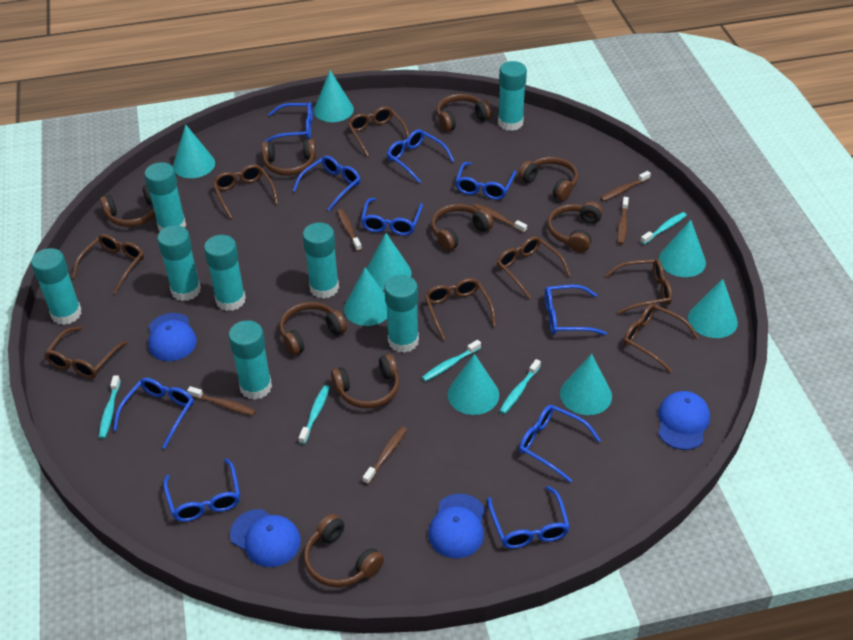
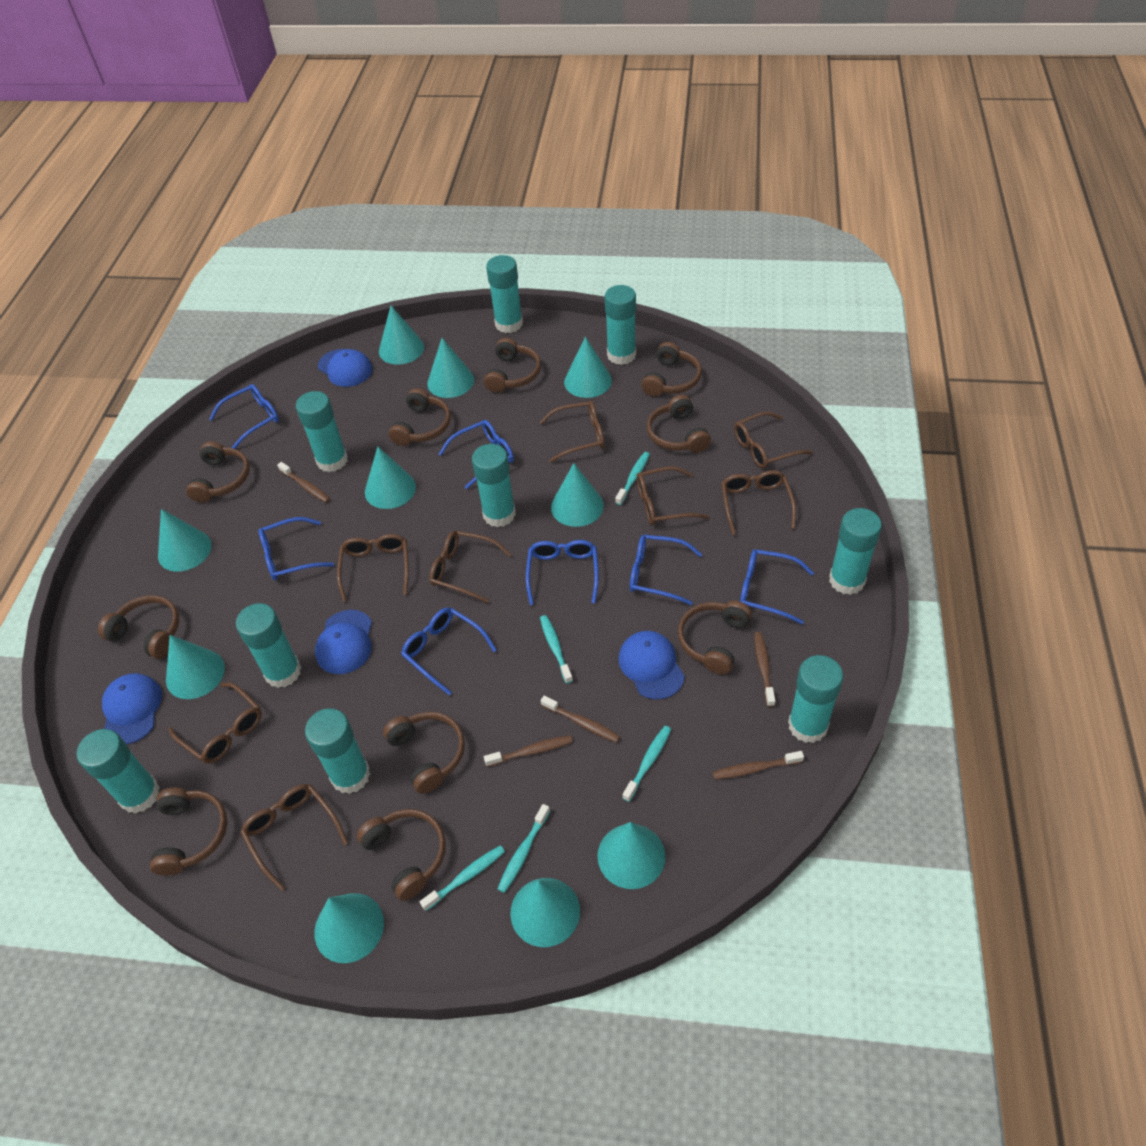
blue glasses: [113,378,194,449] [163,458,240,522] [264,102,313,142] [293,156,361,211] [361,198,423,236] [387,129,454,183] [455,162,516,200] [487,486,570,549] [519,405,601,483] [545,285,607,335] = 10 -> [209,384,279,449] [259,517,334,581] [401,608,497,696] [439,420,514,489] [526,540,599,605] [630,535,702,605] [740,549,814,624] = 7
brown headphones: [100,185,155,227] [262,139,316,176] [279,302,347,355] [304,514,384,587] [331,354,400,409] [431,204,493,251] [437,94,492,132] [518,157,578,201] [547,201,603,253] = 9 -> [98,595,179,659] [150,788,227,876] [186,441,250,502] [357,809,446,901] [383,712,465,794] [389,388,451,446] [484,338,541,393] [641,342,702,397] [647,395,711,453] [678,601,752,674] = 10
brown toothbrush: [187,386,256,416] [337,209,362,252] [363,426,407,485] [473,203,527,233] [600,171,651,201] [618,197,629,245] = 6 -> [277,462,330,503] [484,735,573,767] [541,695,620,743] [712,751,804,780] [754,632,775,707] = 5
turquoise cone: [173,124,215,178] [314,70,354,122] [344,268,387,326] [367,233,412,290] [448,354,499,415] [560,354,612,415] [659,220,706,277] [688,279,738,338] = 8 -> [158,509,212,572] [166,635,225,699] [314,893,384,963] [365,447,416,509] [379,306,424,365] [427,338,474,398] [510,878,580,947] [551,463,604,527] [564,337,612,398] [597,822,666,889] = 10
turquoise glue stick: [31,248,82,325] [144,162,186,231] [157,225,201,301] [204,235,246,311] [228,320,272,400] [302,223,339,299] [384,275,419,353] [498,61,527,131] = 8 -> [77,729,160,814] [236,603,301,688] [296,391,348,472] [305,708,370,794] [472,444,516,527] [486,255,523,333] [605,285,636,365] [788,655,843,743] [829,508,882,595] = 9

